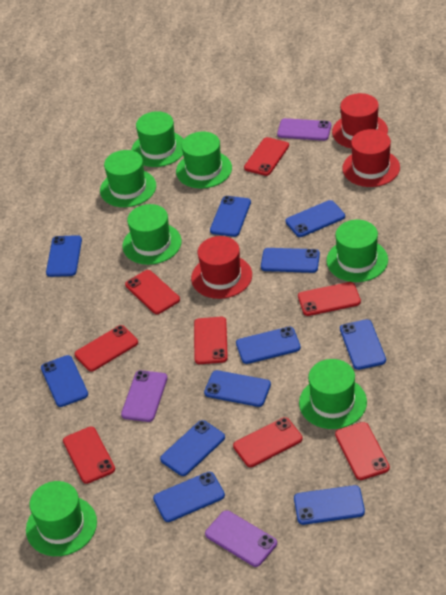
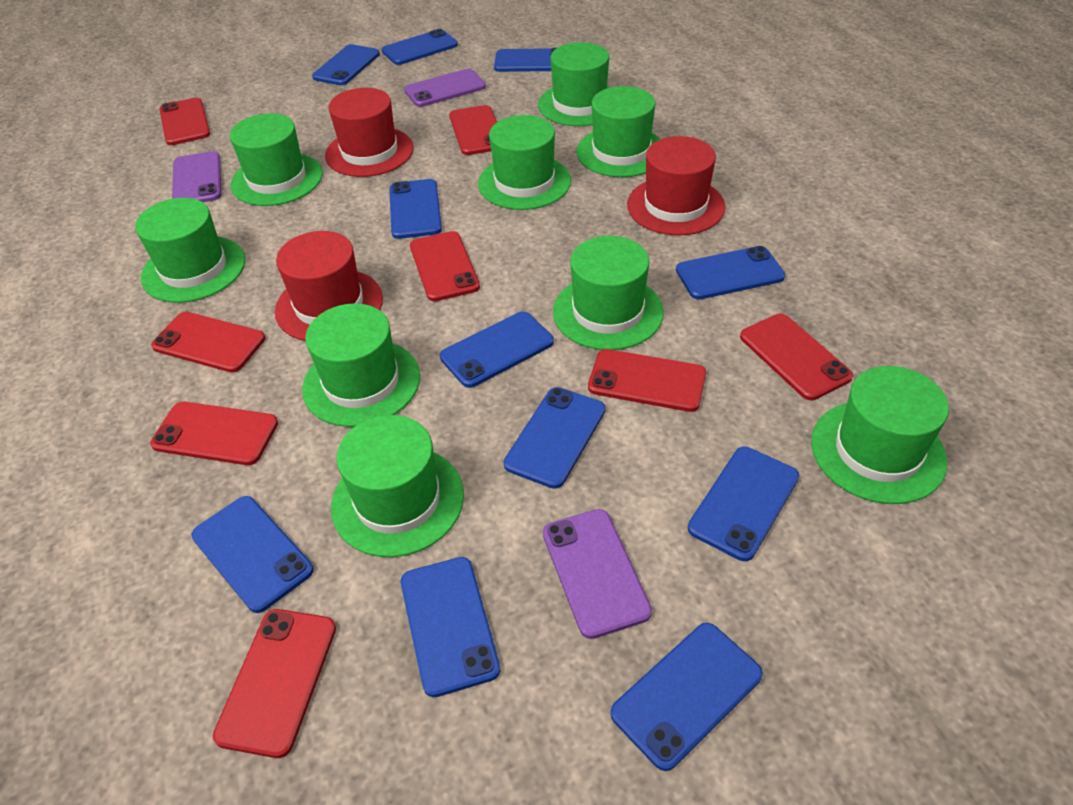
green hat: [26,481,97,556] [100,150,156,207] [122,204,182,265] [131,111,184,167] [176,131,232,189] [299,359,367,429] [326,220,388,282] = 7 -> [135,198,245,303] [230,114,323,206] [302,303,420,427] [331,415,464,557] [478,115,571,210] [538,42,609,126] [553,236,664,350] [577,86,660,177] [811,366,949,504] = 9

